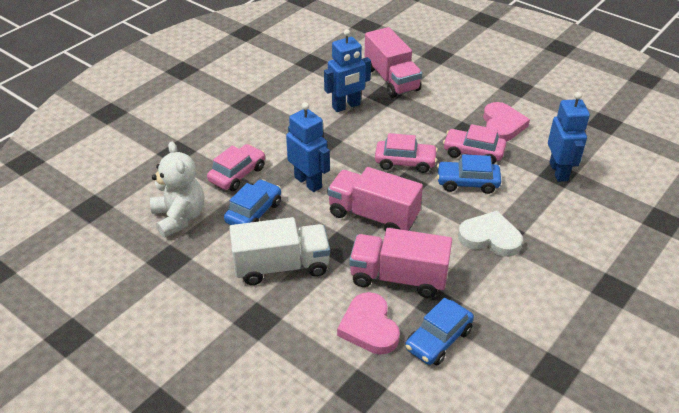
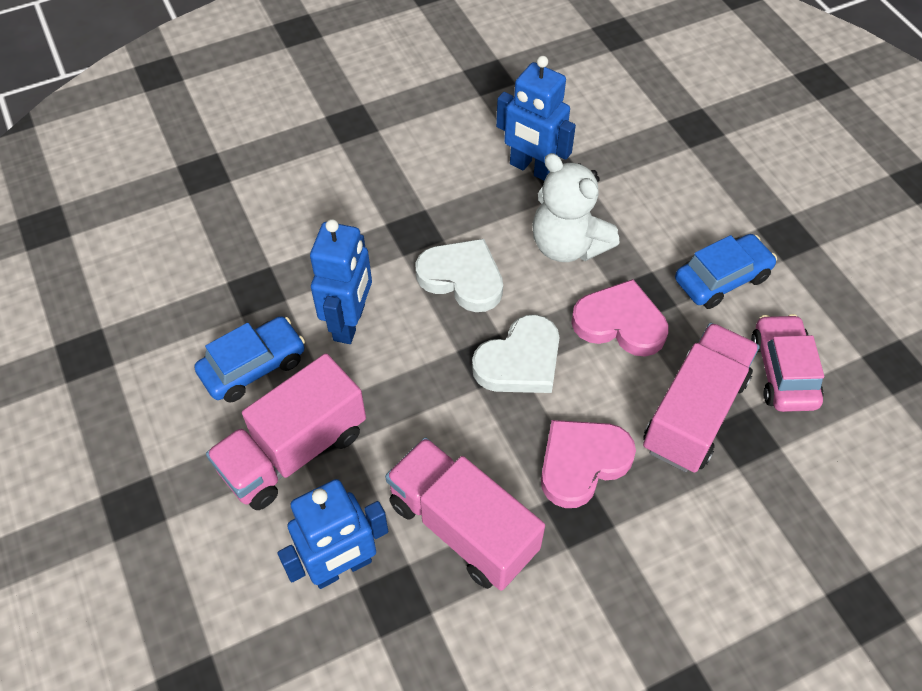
blue car: [224,179,281,225] [405,298,474,365] [437,154,501,194] = 3 -> [194,316,305,403] [675,234,777,309] = 2
pink car: [207,144,265,191] [375,133,438,173] [443,124,506,164] = 3 -> [751,314,824,412] = 1
white heart: [458,211,523,257] = 1 -> [415,239,503,312] [472,314,559,393] = 2
white truck: [229,217,330,285] = 1 -> none = 0

